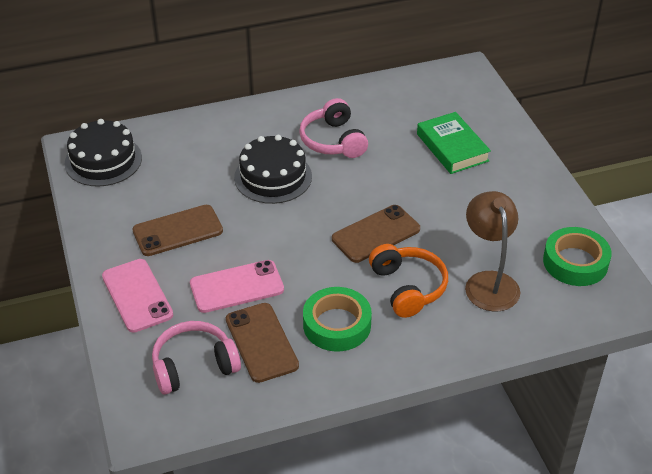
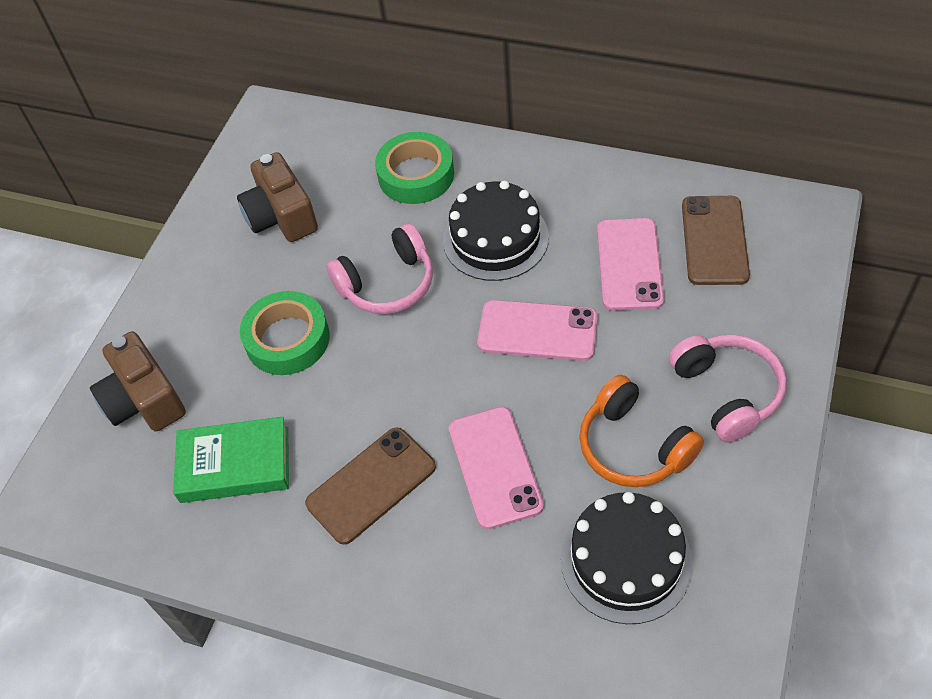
brown camera: none = 0 -> [90,331,186,432] [237,152,318,242] = 2
brown lamp: [465,191,520,312] = 1 -> none = 0
brown phone: [132,205,223,256] [226,303,299,383] [332,205,420,263] = 3 -> [305,427,436,545] [682,196,750,285] = 2
pink phone: [102,259,173,333] [190,260,284,313] = 2 -> [449,407,544,529] [477,300,598,361] [597,218,664,311] = 3

